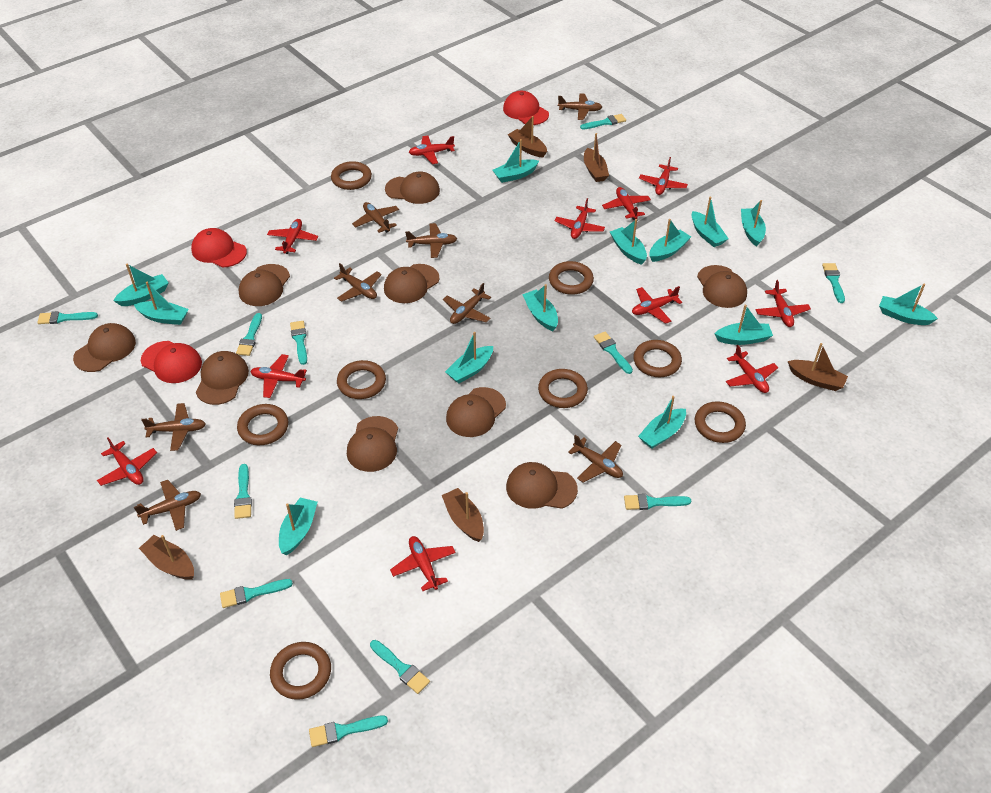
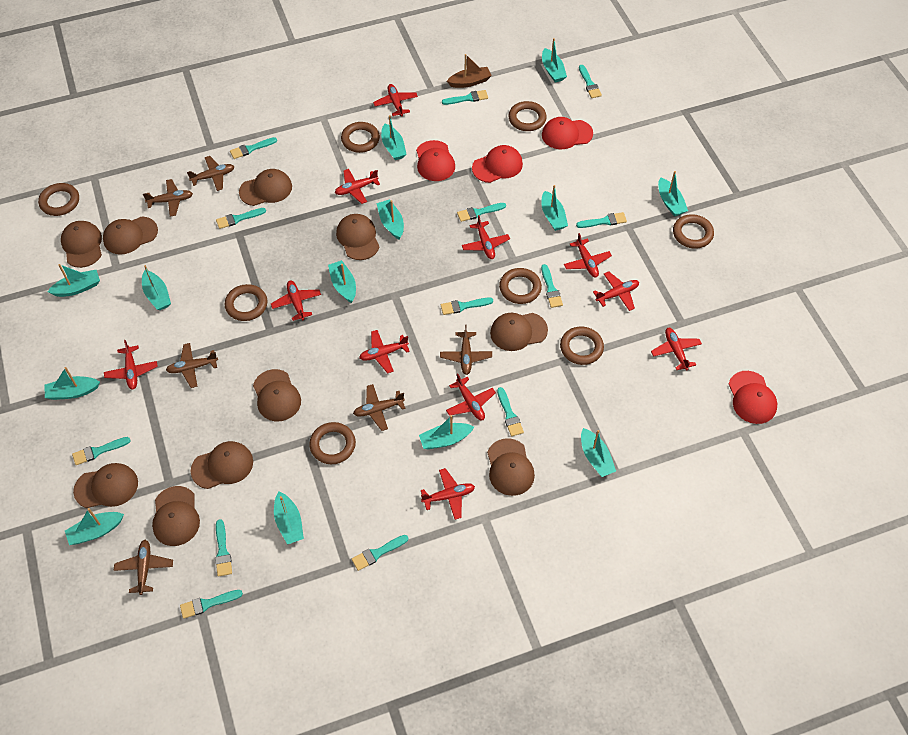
brown boat: [139,535,194,580] [442,488,484,542] [508,116,547,157] [584,133,609,182] [788,343,848,391] = 5 -> [447,54,492,88] = 1
brown cap: [73,323,136,372] [196,351,249,405] [239,264,290,306] [347,416,398,472] [384,264,439,303] [385,172,440,204] [446,387,506,437] [506,462,578,509] [697,265,747,308] = 9 -> [61,221,102,268] [73,463,138,508] [103,216,158,255] [152,486,200,546] [191,441,253,489] [239,169,292,206] [253,369,301,421] [336,214,379,260] [487,438,535,496] [490,313,548,351] = 10
brown plane: [134,480,201,531] [141,403,206,451] [334,263,382,302] [352,202,399,233] [405,223,457,258] [443,283,491,324] [558,93,602,120] [568,435,623,483] = 8 -> [114,540,173,595] [143,179,193,217] [166,343,218,388] [187,156,235,191] [353,384,405,431] [440,324,492,375] = 6
red cap: [141,341,202,383] [191,228,247,267] [503,91,549,125] = 3 -> [416,140,455,181] [472,145,523,183] [542,117,593,149] [729,371,777,424] = 4
turquoise brush: [37,311,98,324] [220,579,293,608] [234,464,252,519] [236,313,262,356] [290,321,307,365] [309,716,388,747] [370,640,430,694] [580,114,626,129] [594,332,633,374] [624,494,691,510] [822,263,845,303] = 11 -> [72,437,131,465] [180,590,243,619] [215,519,232,577] [216,208,266,229] [230,137,277,159] [352,535,408,571] [441,298,493,315] [442,90,488,105] [457,203,506,222] [497,387,524,436] [541,264,563,308] [576,212,627,228] [579,65,602,98] = 13

